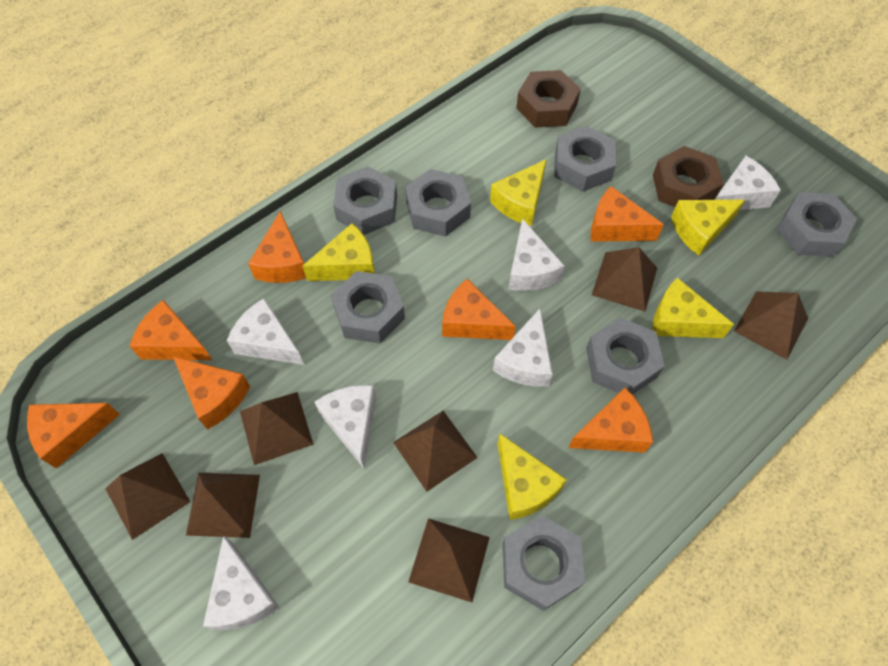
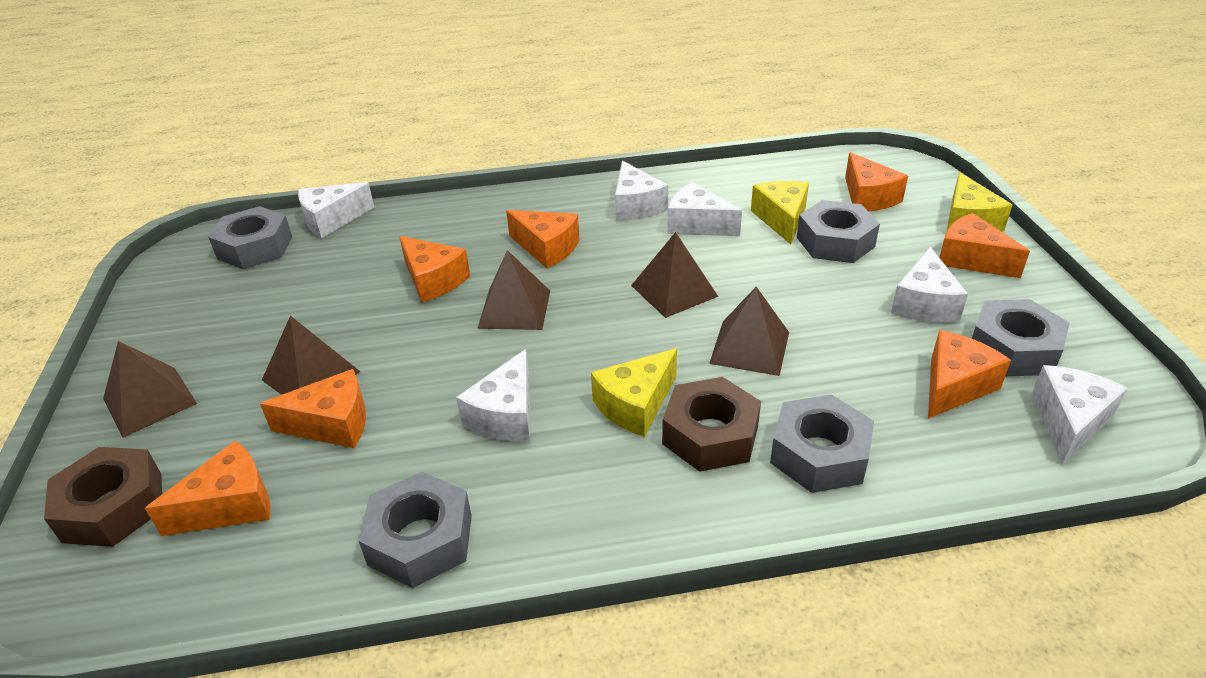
brown pyramid: [105,453,190,540] [186,473,260,538] [240,392,314,465] [393,411,478,492] [408,518,490,602] [592,247,657,312] [734,291,808,360] = 7 -> [103,341,197,437] [262,316,360,395] [477,250,550,330] [631,232,718,318] [709,287,789,376] = 5
grey nut: [331,271,405,344] [333,166,397,235] [405,169,471,237] [503,515,585,611] [555,126,616,192] [586,317,665,395] [776,192,857,257] = 7 -> [208,206,292,269] [359,472,472,588] [770,394,874,493] [797,200,880,263] [972,299,1070,376] = 5
yellow cheese: [302,223,375,281] [490,159,547,226] [498,434,567,520] [652,277,734,338] [671,200,745,256] = 5 -> [591,348,677,437] [751,181,809,244] [947,172,1012,232] = 3

